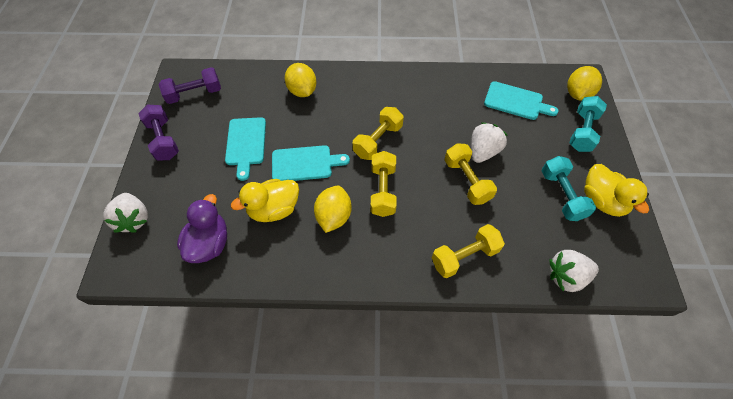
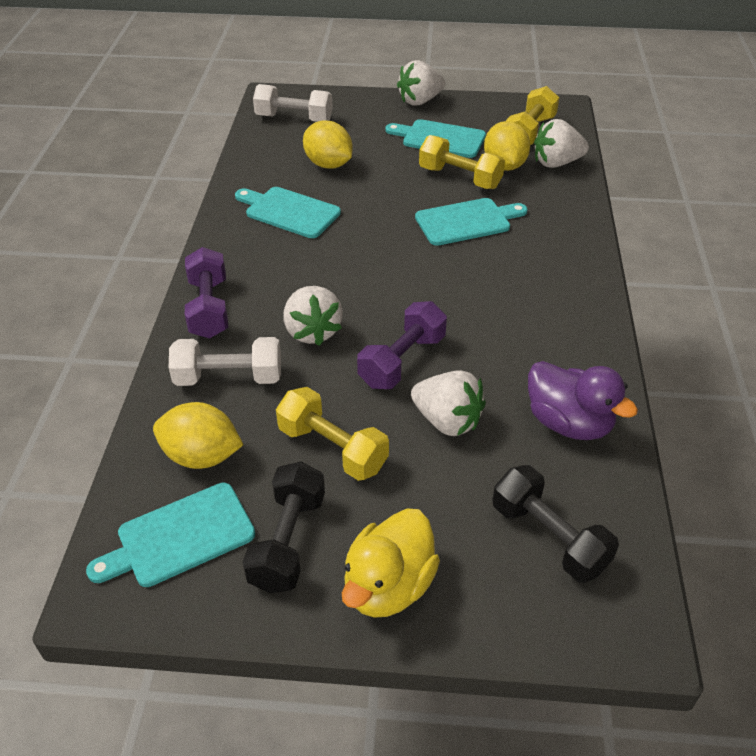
black dumbbell: none = 0 -> [243,462,325,593] [492,465,619,583] = 2
turquoise cutting board: [225,117,266,181] [272,145,350,181] [484,81,559,120] = 3 -> [86,483,255,587] [235,187,341,238] [385,119,486,158] [415,198,527,246] = 4
turquoise dumbbell: [542,156,596,221] [569,96,607,152] = 2 -> none = 0
white dumbbell: none = 0 -> [169,337,281,386] [253,84,333,122] = 2
white strawberry: [103,193,148,233] [471,122,508,163] [549,250,599,292] = 3 -> [283,286,343,346] [397,60,445,106] [411,370,486,436] [534,119,589,168] = 4
yellow duck: [231,179,299,222] [584,164,649,217] = 2 -> [342,508,440,618] = 1
yellow dumbbell: [353,107,404,160] [370,151,397,217] [432,224,505,278] [445,143,497,205] = 4 -> [276,387,389,481] [419,135,505,189] [506,86,560,145] = 3

